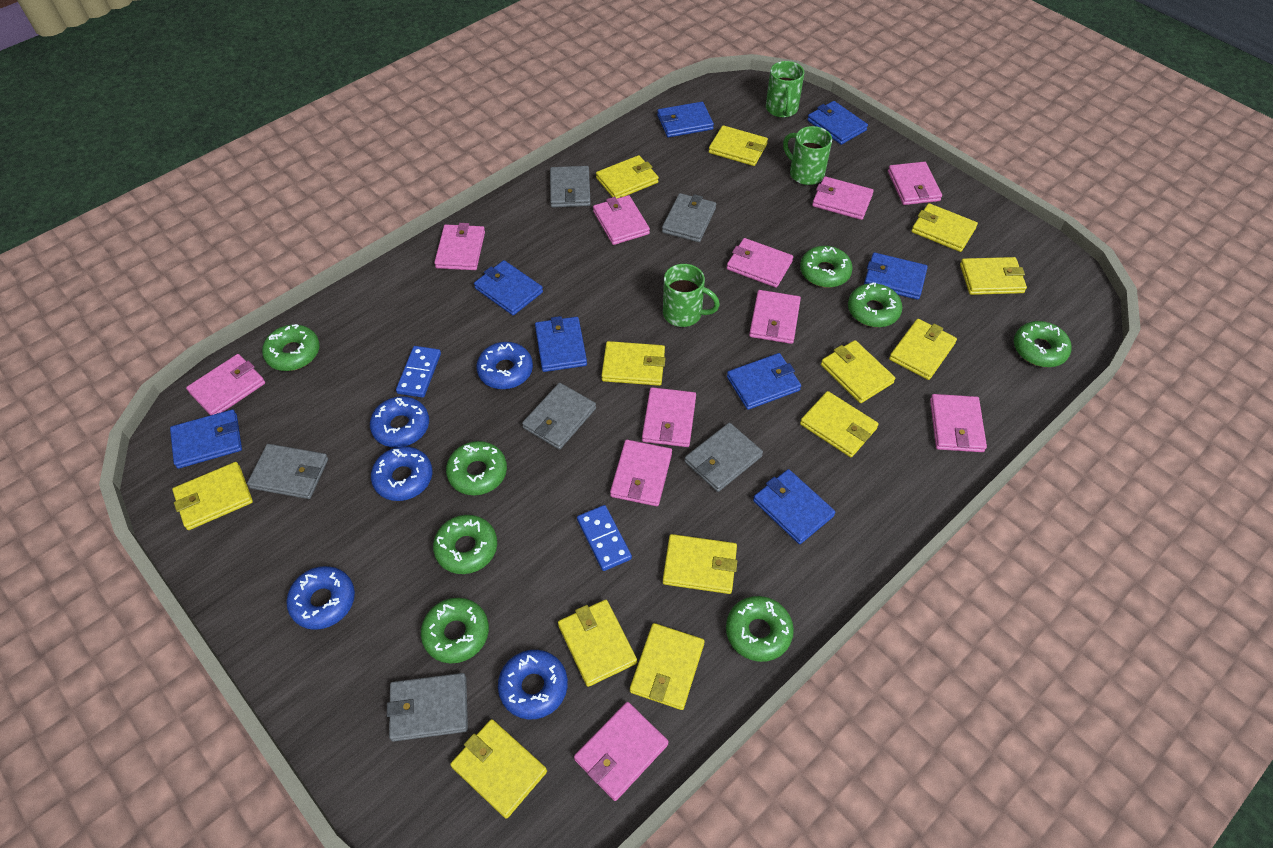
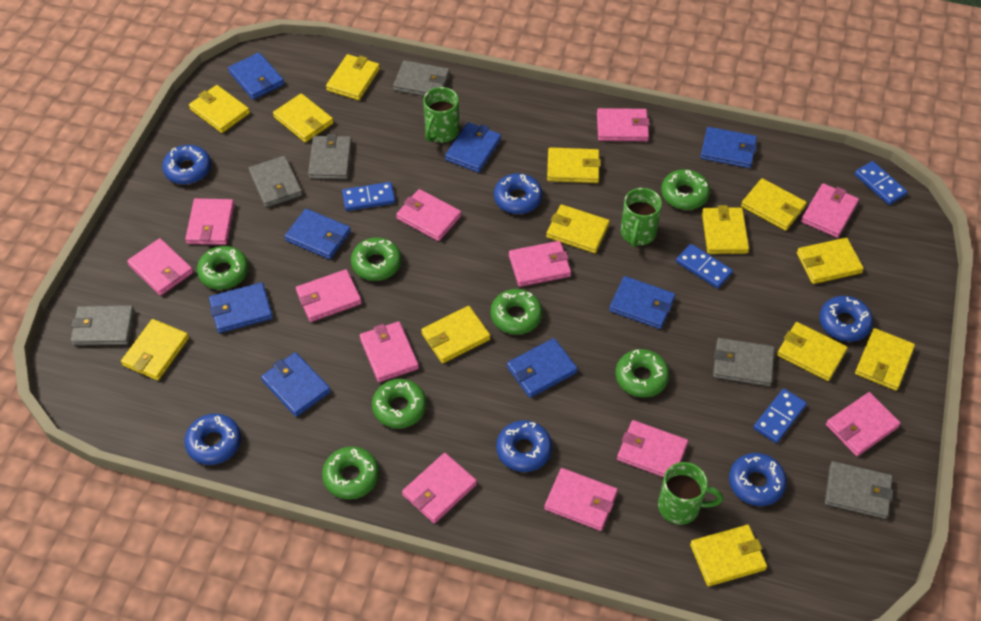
blue domino: [396,346,441,398] [577,505,632,571] = 2 -> [342,182,395,211] [676,244,733,289] [753,389,807,443] [855,161,908,205] = 4
blue donut: [286,566,355,630] [370,396,429,448] [371,446,433,501] [476,342,533,389] [498,650,568,720] = 5 -> [162,145,211,184] [184,413,241,465] [494,173,542,214] [496,420,552,472] [729,453,787,506] [820,296,873,342] = 6
green donut: [262,324,319,371] [421,598,489,663] [433,515,497,574] [446,441,507,495] [726,596,794,662] [800,246,853,288] [848,283,902,327] [1014,321,1072,367] = 8 -> [197,246,249,290] [322,446,379,500] [351,237,402,281] [372,379,427,429] [490,289,543,335] [615,349,670,398] [661,169,710,210] = 7
pink wallet: [186,354,265,415] [434,223,485,270] [574,702,669,801] [593,195,650,245] [610,440,672,506] [642,387,696,447] [727,238,793,288] [749,290,801,344] [812,176,874,220] [888,162,942,205] [930,394,987,452] = 11 -> [127,238,193,296] [185,198,235,245] [296,269,362,322] [360,321,419,382] [396,189,462,241] [402,453,477,524] [509,241,571,287] [544,468,618,531] [597,108,650,141] [617,420,688,477] [801,183,859,238] [826,392,901,456] = 12

